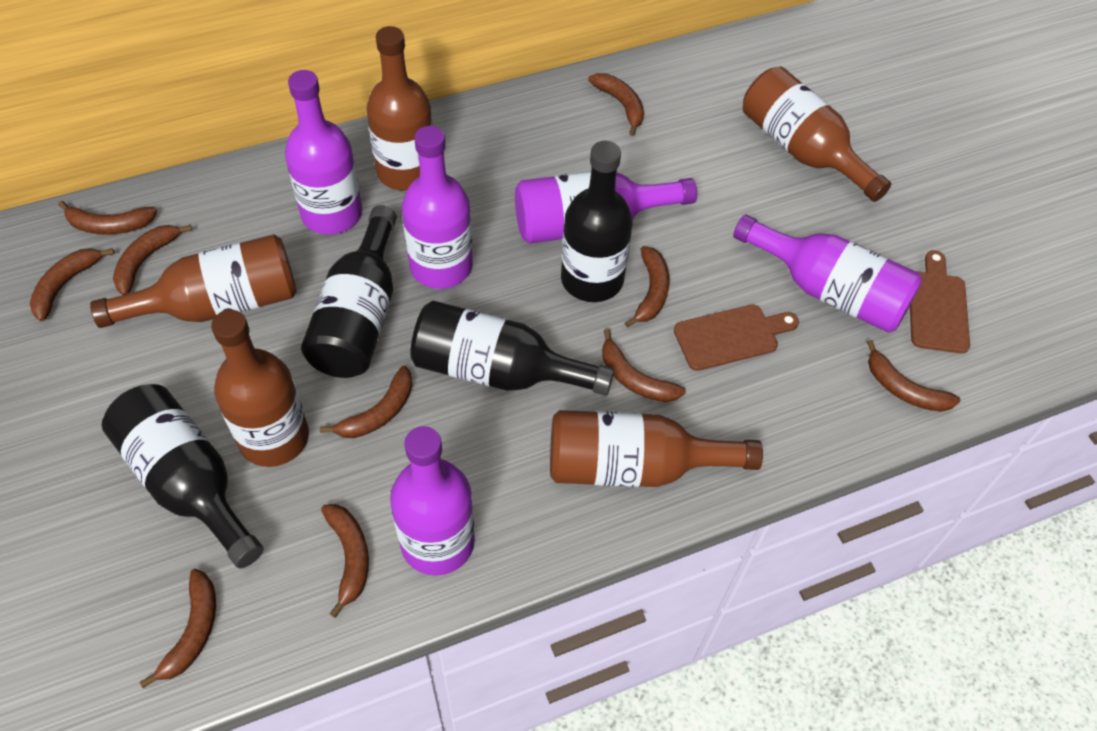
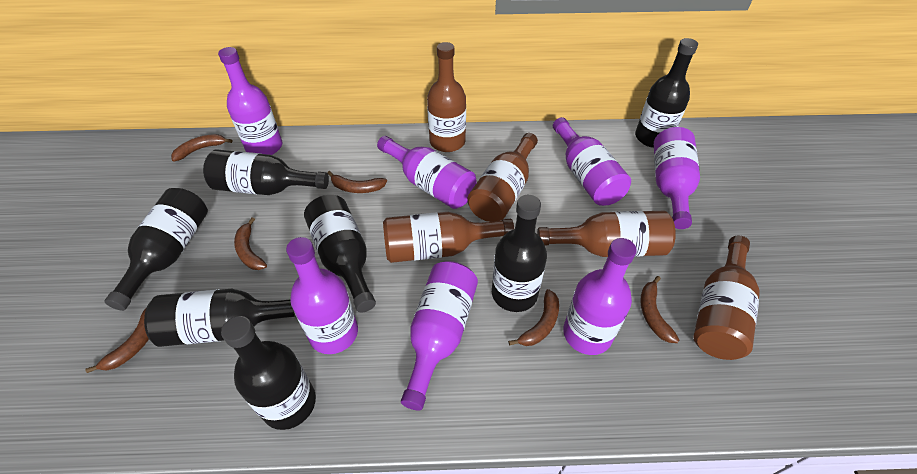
black bottle: [102,384,264,568] [301,205,397,378] [410,301,614,395] [561,141,633,302] = 4 -> [104,188,208,311] [144,289,297,347] [203,149,329,195] [221,316,316,430] [304,195,376,313] [492,195,547,312] [635,38,698,148] = 7
brown banana: [30,248,114,321] [58,201,157,235] [113,225,192,295] [139,568,216,688] [320,366,412,438] [321,504,369,618] [588,73,644,136] [602,329,686,402] [625,246,670,328] [867,340,960,412] = 10 -> [86,309,149,373] [171,134,232,162] [234,218,267,270] [328,171,387,193] [508,289,559,346] [640,276,679,343] = 6
brown cutting board: [674,305,799,371] [910,250,970,354] = 2 -> none = 0
purple bottle: [285,70,362,235] [390,426,475,576] [402,126,473,289] [515,171,697,244] [733,214,922,333] = 5 -> [218,47,282,155] [286,237,358,354] [377,136,477,209] [401,261,478,410] [553,117,631,206] [563,238,637,355] [654,127,700,229] = 7

